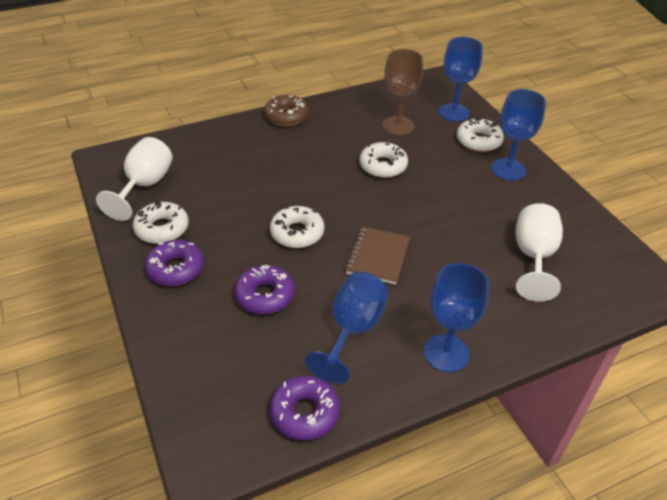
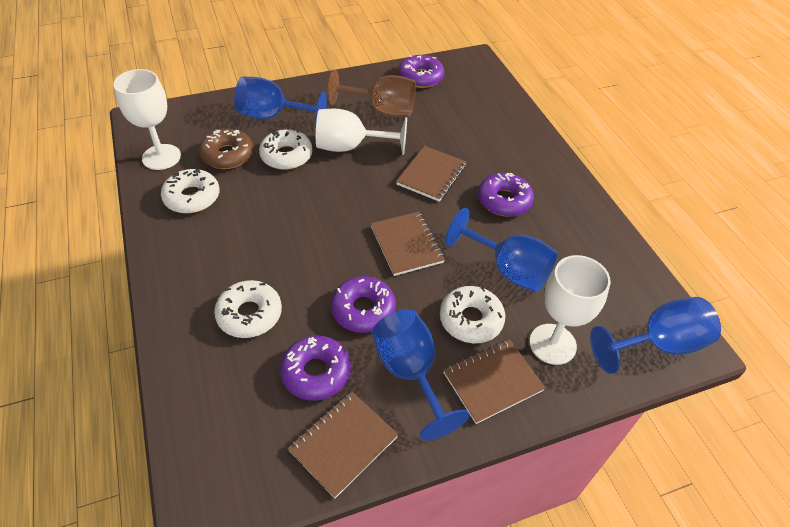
brown notebook: [345,227,410,285] = 1 -> [288,391,399,498] [371,212,445,276] [396,146,467,202] [443,339,545,424] = 4
purple donut: [145,240,204,286] [234,264,295,314] [270,376,340,441] = 3 -> [280,335,351,401] [331,276,396,333] [399,55,444,88] [478,173,534,217] = 4
white goblet: [96,137,173,221] [516,203,563,302] = 2 -> [113,69,181,170] [316,109,407,155] [529,255,611,365] = 3

